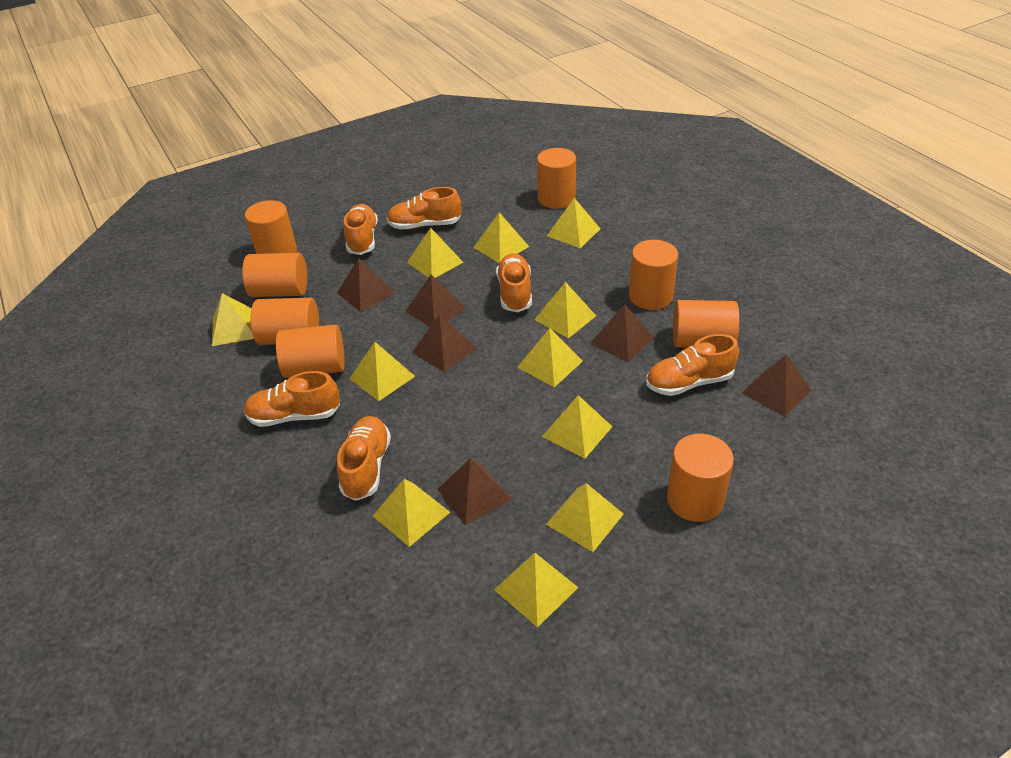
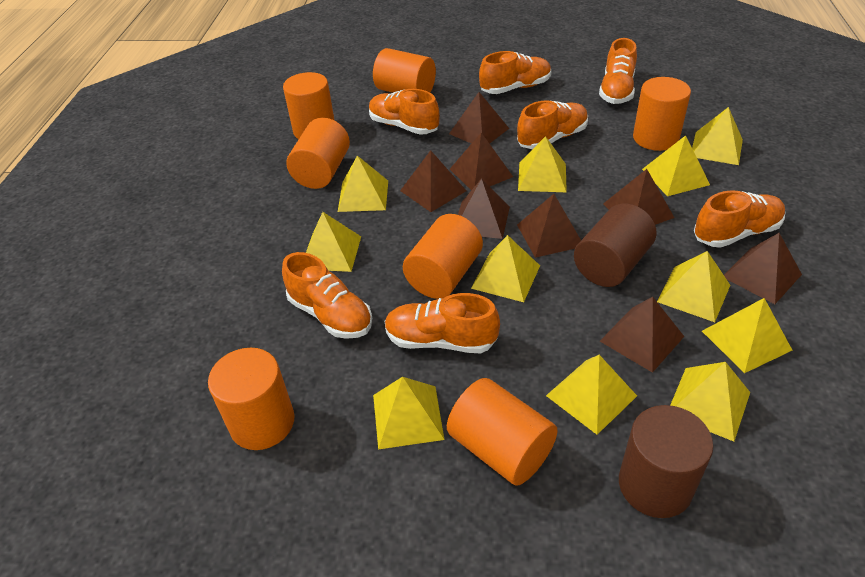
brown cylinder: none = 0 -> [574,203,656,287] [619,405,713,518] = 2
brown pyramid: [337,258,395,312] [405,275,466,327] [412,314,476,372] [438,458,512,525] [590,304,654,362] [742,354,811,417] = 6 -> [400,150,466,212] [449,92,509,144] [450,133,513,190] [458,178,510,239] [517,194,581,258] [600,297,684,373] [603,169,674,225] [724,233,802,304] = 8
orange cylinder: [242,253,307,297] [245,200,297,254] [251,298,319,345] [276,324,345,378] [537,148,576,209] [629,240,678,310] [667,434,734,522] [673,300,740,348] = 8 -> [208,348,295,450] [283,72,335,139] [287,118,350,189] [373,48,436,93] [403,214,483,299] [447,378,558,486] [633,77,691,151] = 7
orange shoe: [244,371,340,427] [337,416,391,501] [343,204,378,255] [387,187,461,230] [496,253,532,312] [646,334,739,396] = 6 -> [282,252,372,339] [369,89,440,135] [385,293,500,353] [479,51,551,94] [517,100,588,149] [599,38,637,104] [694,190,785,248] = 7

